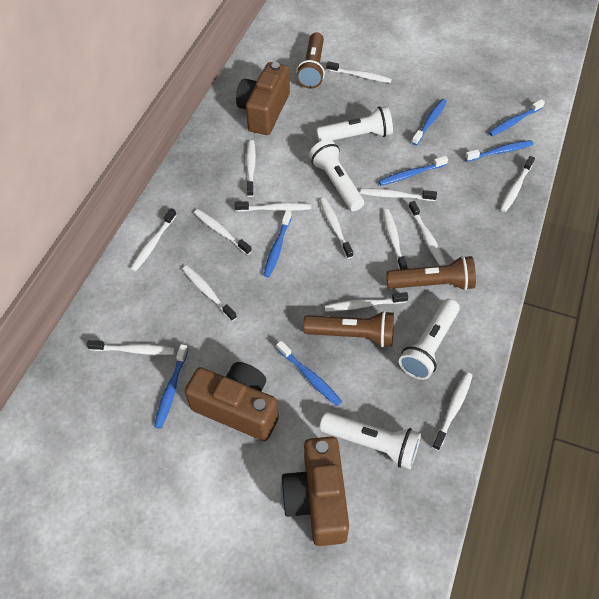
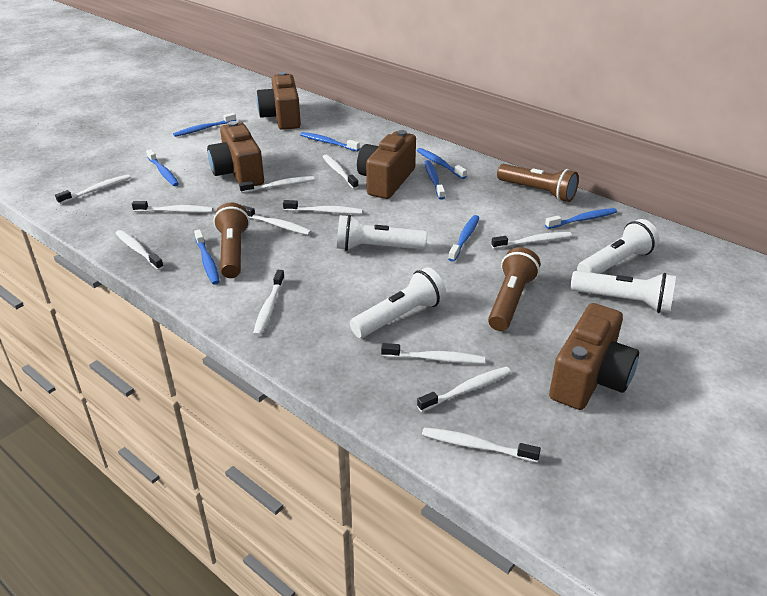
blue toothbrush: [154,344,188,429] [263,210,292,278] [276,341,342,406] [379,156,448,185] [412,99,447,145] [465,140,533,162] [488,99,545,136] = 7 -> [146,149,179,186] [173,113,236,137] [194,229,220,285] [300,132,360,151] [417,148,467,179] [424,160,445,200] [448,215,479,262] [545,208,617,229] = 8
brown camera: [185,362,279,441] [236,62,290,135] [281,436,349,546] = 3 -> [207,121,264,186] [256,72,301,130] [357,130,416,199] [549,303,639,410] = 4
white toothbrush: [87,340,175,355] [130,208,177,272] [182,266,237,321] [194,209,252,255] [235,201,311,212] [246,140,256,197] [320,198,353,259] [324,292,408,312] [326,61,392,83] [360,188,437,201] [383,209,408,270] [408,201,446,266] [432,372,473,451] [500,156,535,212] = 14 -> [55,174,131,204] [116,230,164,270] [132,201,213,213] [239,176,315,193] [242,205,312,235] [253,270,285,337] [283,200,363,214] [323,155,359,189] [381,343,485,364] [417,367,511,412] [422,427,541,462] [491,232,572,249] = 12

